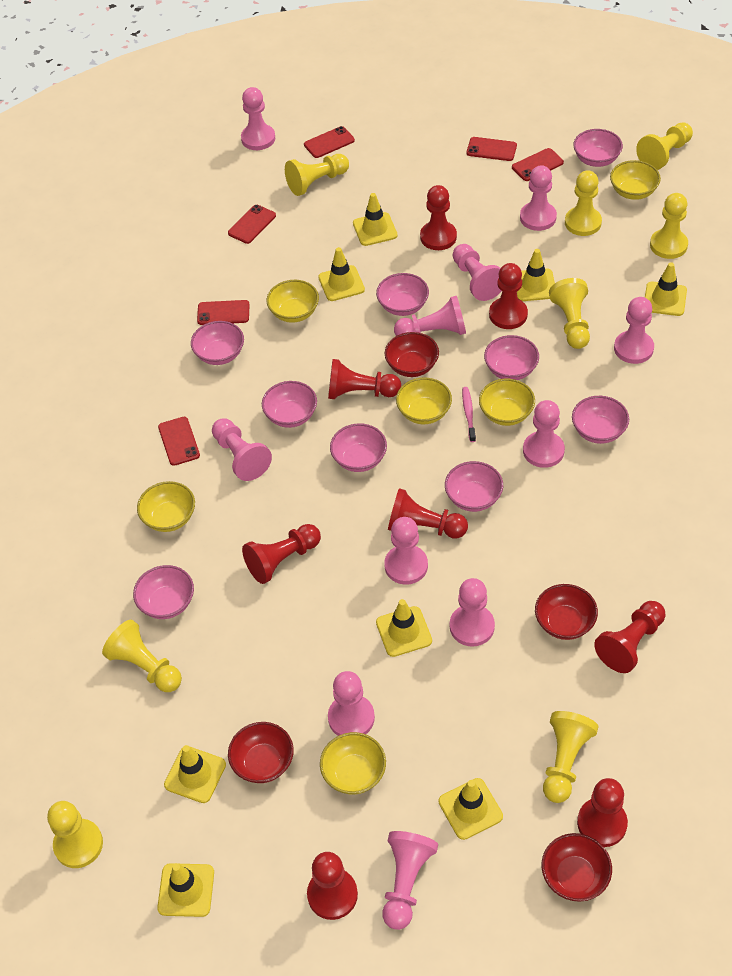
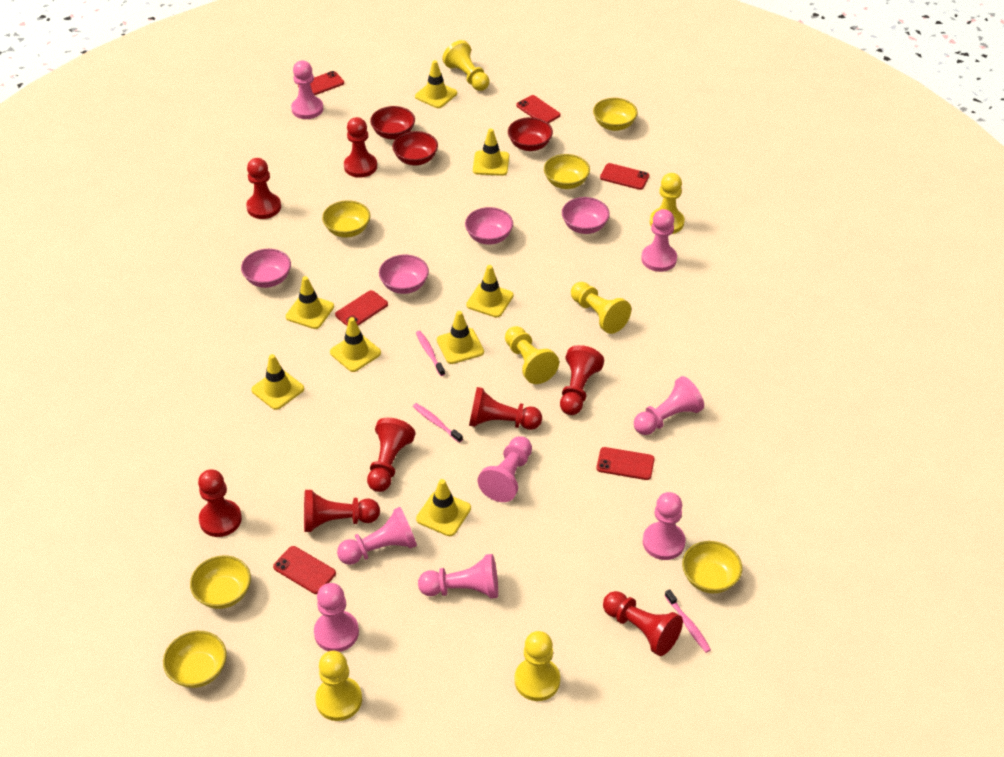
pink bowl: [133,565,194,619] [191,321,244,365] [262,381,317,428] [330,423,387,472] [376,273,429,316] [445,461,503,512] [484,335,539,380] [572,396,629,444] [573,129,623,167] = 9 -> [241,249,291,288] [379,255,429,294] [465,207,513,245] [562,197,610,234] = 4
pink pawn: [212,418,272,481] [241,87,275,150] [328,671,375,736] [382,831,438,930] [384,517,428,585] [394,296,466,336] [450,578,495,647] [453,244,501,301] [520,165,557,231] [523,400,565,468] [614,297,654,364] = 11 -> [291,61,323,119] [314,583,359,652] [337,507,417,565] [418,554,498,599] [478,436,532,502] [634,376,704,435] [641,209,677,272] [643,492,686,560] = 8
pink toothbrush: [462,387,476,442] = 1 -> [413,403,463,443] [416,331,445,376] [665,589,711,653] = 3
red bowl: [228,722,294,783] [385,332,439,377] [535,584,598,640] [542,833,612,902] = 4 -> [370,106,415,140] [392,131,438,166] [508,117,553,151] = 3
yellow pawn: [47,801,103,868] [102,620,182,692] [285,154,349,196] [543,711,599,803] [549,278,590,349] [565,170,602,236] [636,122,693,170] [650,193,688,259] = 8 -> [315,651,362,721] [442,40,489,91] [505,326,559,384] [515,631,560,701] [571,282,631,334] [650,173,685,234] = 6

